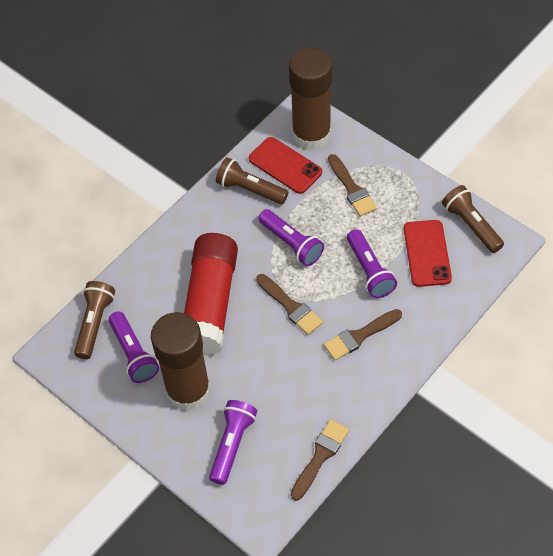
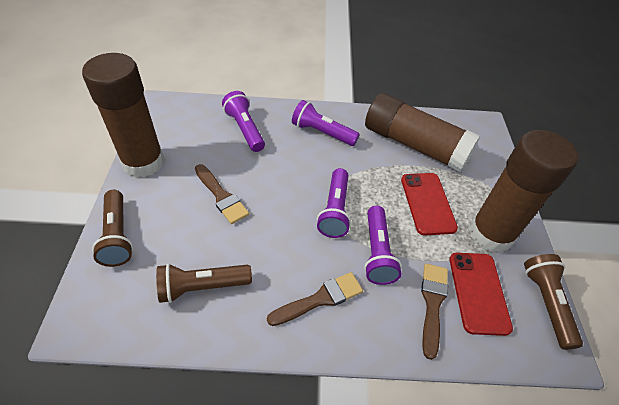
brown brush: [256,274,323,335] [291,419,349,501] [324,309,402,360] [328,154,377,216] = 4 -> [195,164,249,224] [267,272,363,326] [421,264,448,360] = 3
brown glue stick: [151,312,211,411] [289,48,332,150] = 2 -> [82,53,165,177] [365,93,480,172] [469,130,578,253] = 3
red glue stick: [184,233,238,356] = 1 -> none = 0

